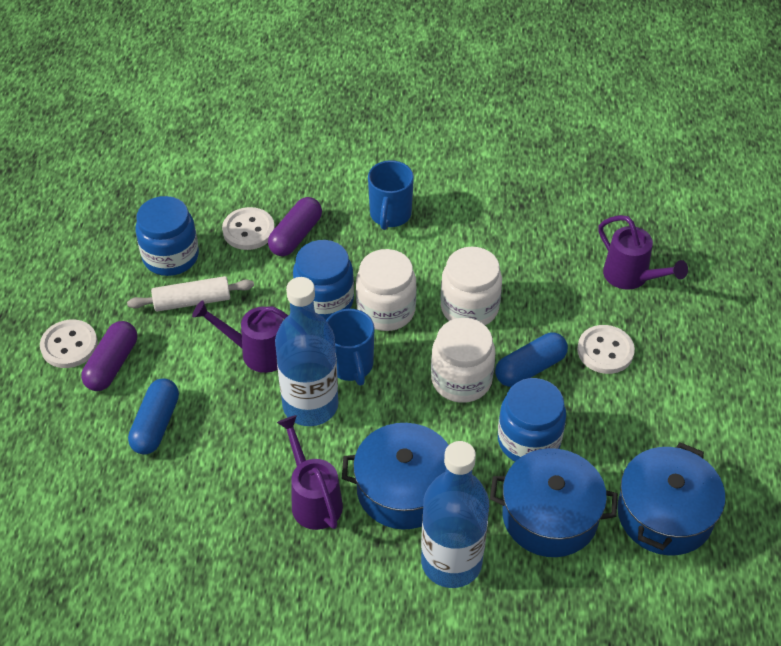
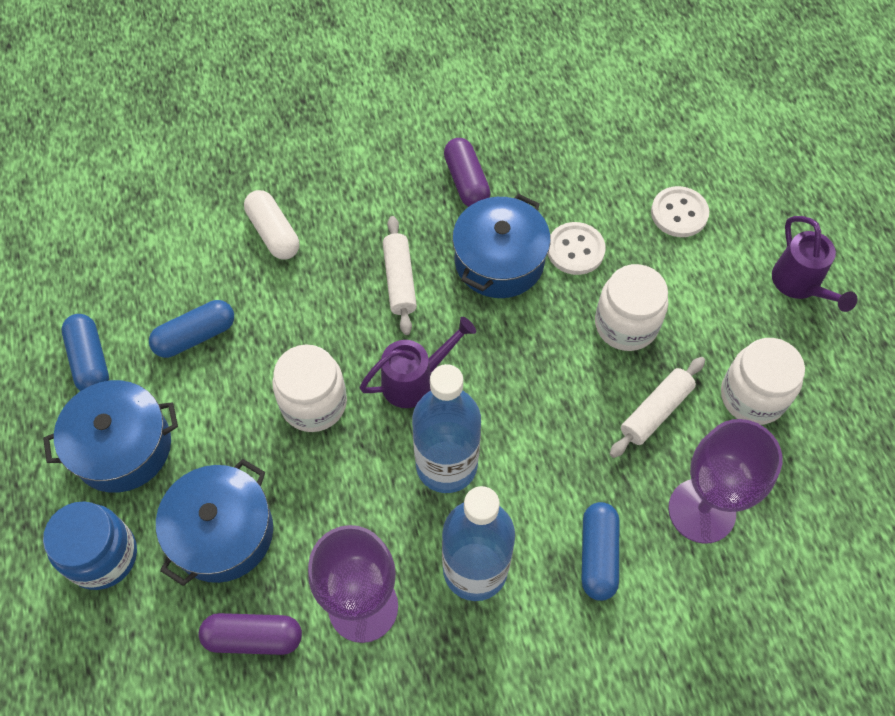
blue capsule: [128,378,179,455] [495,333,568,387] = 2 -> [62,314,109,391] [149,300,234,358] [582,502,619,601] = 3
blue jar: [136,196,199,276] [293,240,354,320] [498,378,566,461] = 3 -> [43,501,137,590] = 1
blue mug: [326,309,375,385] [368,160,414,230] = 2 -> none = 0
purple goblet: none = 0 -> [308,525,398,643] [668,419,783,544] = 2
purple watering can: [192,300,288,373] [277,415,343,530] [598,215,688,290] = 3 -> [360,317,476,408] [772,216,857,312] = 2
white button: [40,319,98,368] [222,207,275,250] [577,325,635,374] = 3 -> [548,222,606,275] [651,186,709,237] = 2
white capsule: none = 0 -> [244,190,299,260] = 1
white rolling pin: [127,276,254,312] = 1 -> [383,216,417,335] [610,357,705,458] = 2

